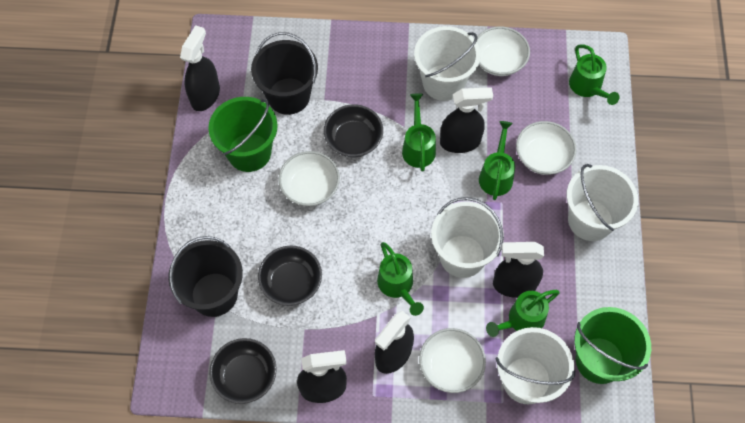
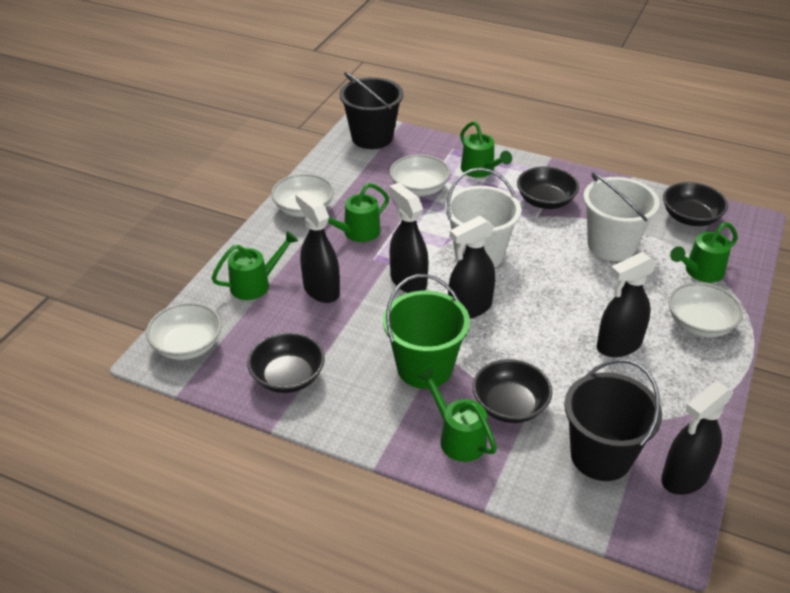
black bowl: [209,338,277,404] [258,245,322,306] [324,104,383,157] = 3 -> [247,332,325,393] [473,359,552,423] [517,166,579,209] [663,182,728,226] = 4
green bucket: [208,97,278,172] [574,307,651,384] = 2 -> [383,274,470,389] = 1
white bucket: [414,26,480,101] [431,197,504,278] [496,327,575,404] [567,164,638,241] = 4 -> [445,168,521,268] [583,173,660,261] = 2

